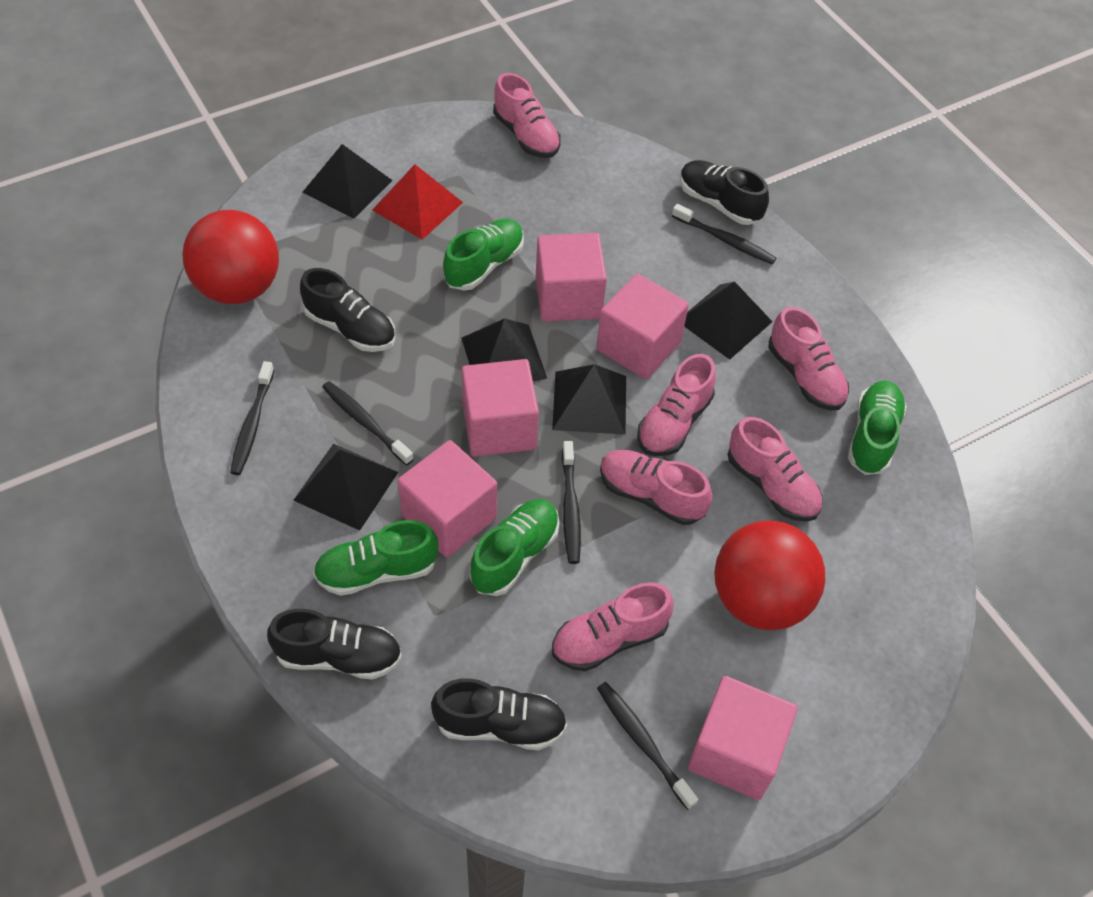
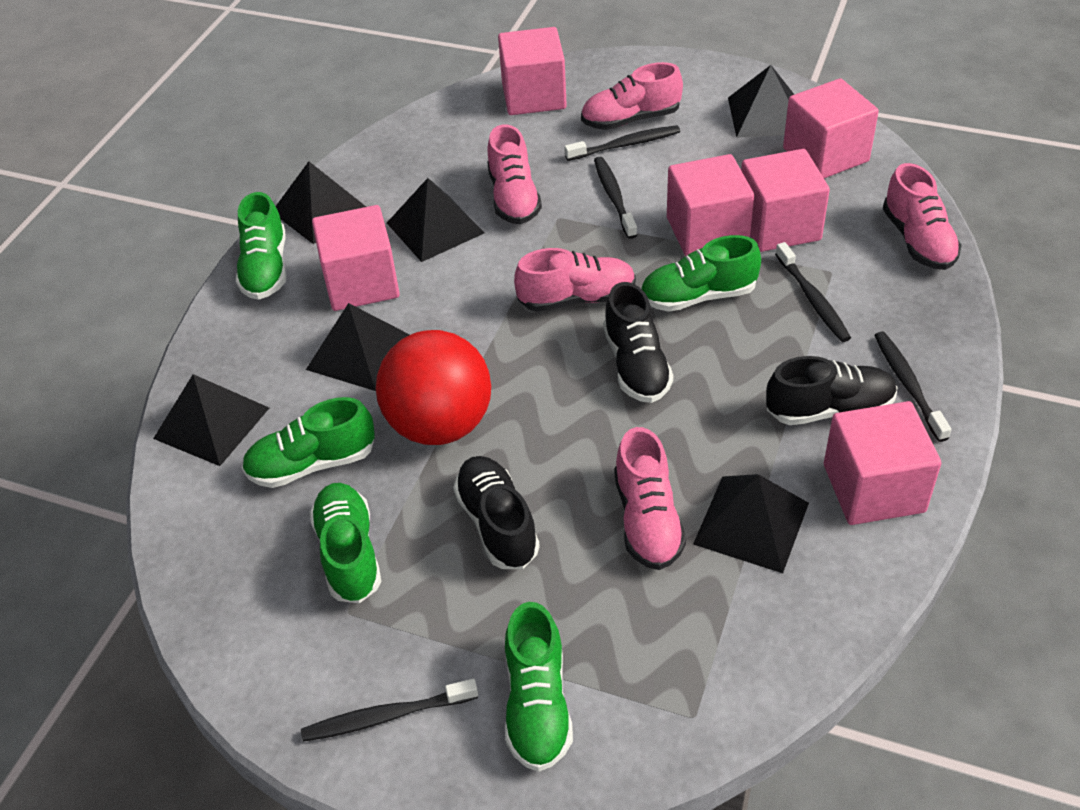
black pyramid: [293,444,398,531] [303,144,393,219] [461,318,547,381] [552,364,626,435] [684,281,773,360] = 5 -> [153,374,269,466] [276,161,366,244] [306,303,410,391] [387,178,484,262] [693,474,809,573] [728,65,794,138] = 6
black shoe: [267,609,402,680] [300,268,395,352] [431,678,567,750] [680,160,769,225] = 4 -> [453,456,540,569] [603,282,673,403] [766,356,897,425] = 3
green shoe: [313,520,438,596] [443,219,524,291] [470,499,560,596] [848,381,907,475] = 4 -> [236,192,286,300] [242,397,375,488] [309,483,381,603] [505,602,573,772] [641,235,761,312] = 5
pink cube: [398,440,497,558] [462,359,539,457] [536,233,607,322] [596,273,689,379] [688,676,798,800] = 5 -> [312,205,400,311] [498,27,567,115] [667,154,754,256] [741,149,830,252] [783,78,879,178] [824,401,941,525] = 6
pink shoe: [493,73,561,158] [552,582,674,671] [600,450,712,525] [637,354,716,456] [728,417,822,522] [769,307,849,410] = 6 -> [487,124,542,224] [514,248,636,312] [581,62,683,130] [614,427,686,570] [883,163,962,270] = 5
red ball: [182,210,279,304] [714,520,825,630] = 2 -> [376,330,491,445] = 1
red pyramid: [372,164,463,240] = 1 -> none = 0

